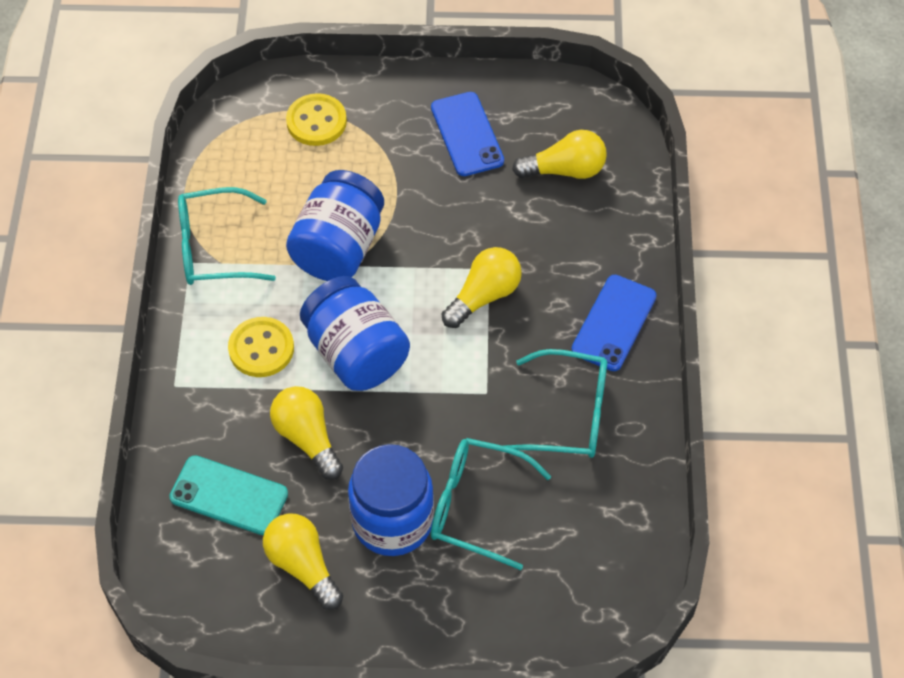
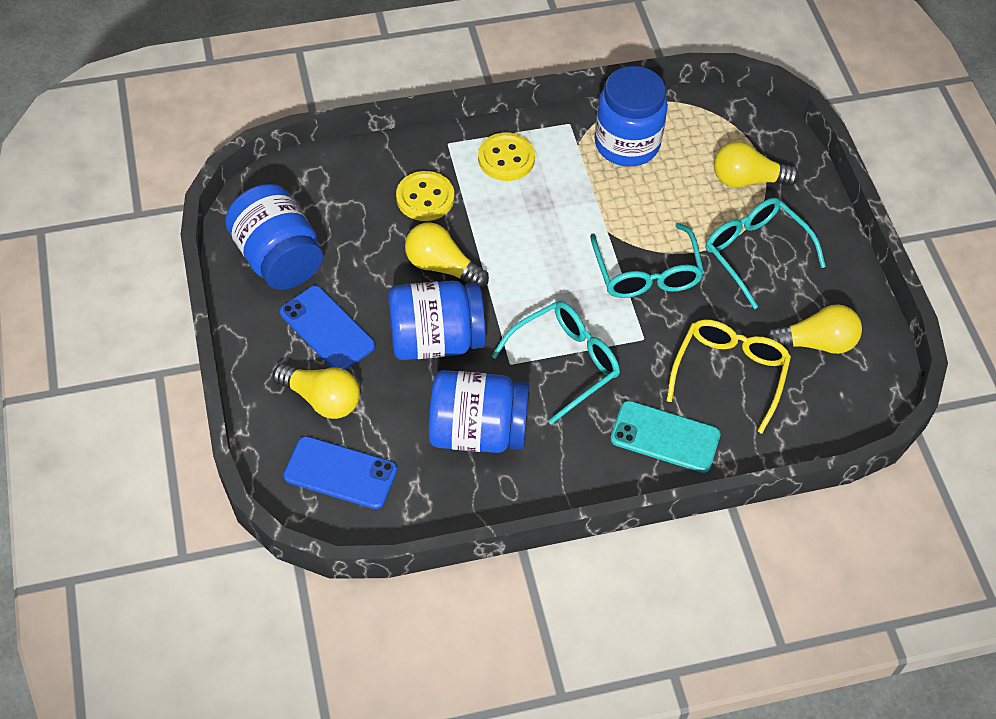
blue jar: [286,170,384,281] [300,276,410,391] [348,444,434,556] = 3 -> [225,184,323,290] [388,280,486,360] [429,370,529,453] [595,66,668,166] = 4
yellow glasses: none = 0 -> [666,319,791,434] = 1

